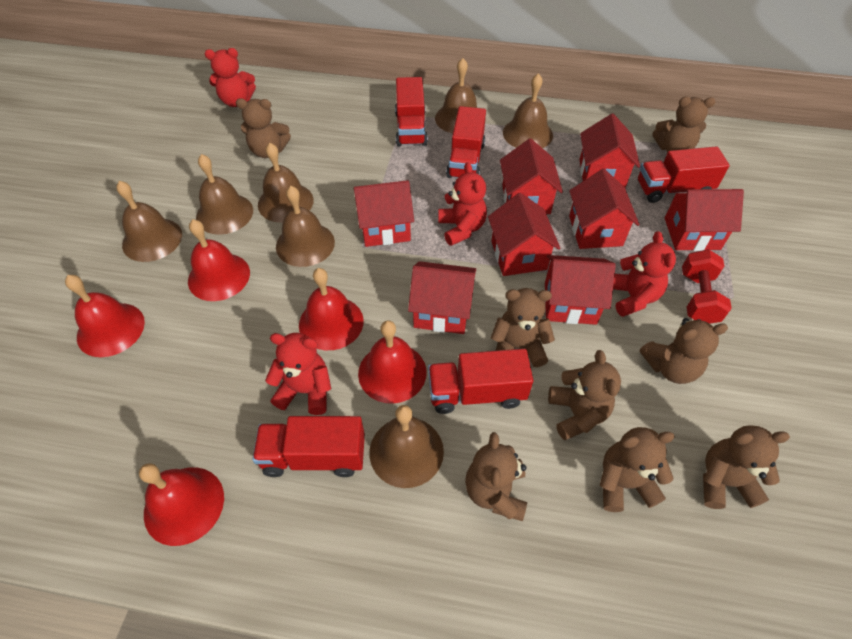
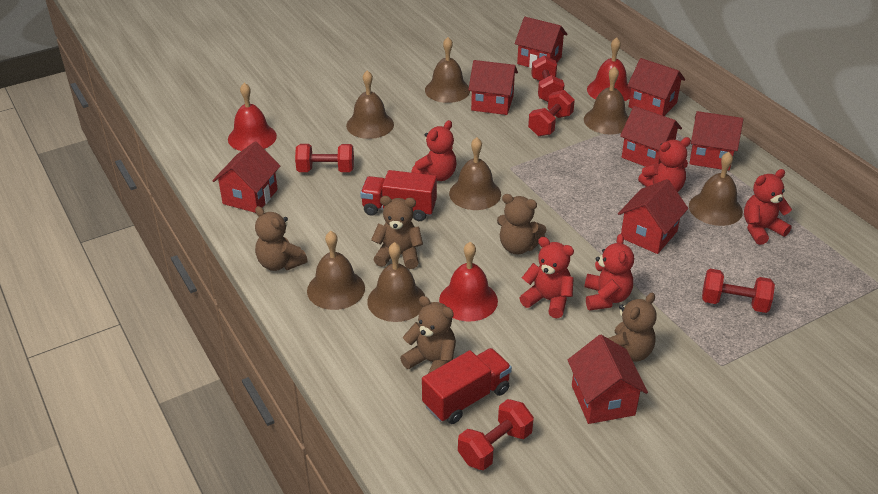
brown teddy bear: [236,98,291,158] [465,432,527,521] [491,288,555,367] [548,350,621,440] [600,427,675,512] [639,318,728,384] [652,96,715,152] [703,425,790,509] = 8 -> [255,206,308,271] [371,196,423,269] [400,296,456,373] [497,194,547,254] [608,293,657,362] = 5
red bell: [65,275,145,357] [139,463,224,546] [188,219,250,301] [299,268,364,350] [358,320,427,404] = 5 -> [228,83,277,151] [439,242,498,322] [587,37,631,101] = 3
red dumbbell: [682,249,732,324] = 1 -> [295,144,354,172] [458,399,534,470] [528,90,575,136] [531,55,564,102] [702,269,775,313] = 5
red teddy bear: [205,48,256,107] [265,333,331,415] [438,162,487,246] [613,231,676,317] = 4 -> [411,120,457,181] [520,237,574,318] [585,234,634,311] [638,137,691,192] [744,169,792,245] = 5
red truck: [252,416,365,477] [395,77,428,146] [428,349,533,414] [446,106,486,178] [638,146,730,203] = 5 -> [360,170,437,221] [422,348,512,424] = 2

